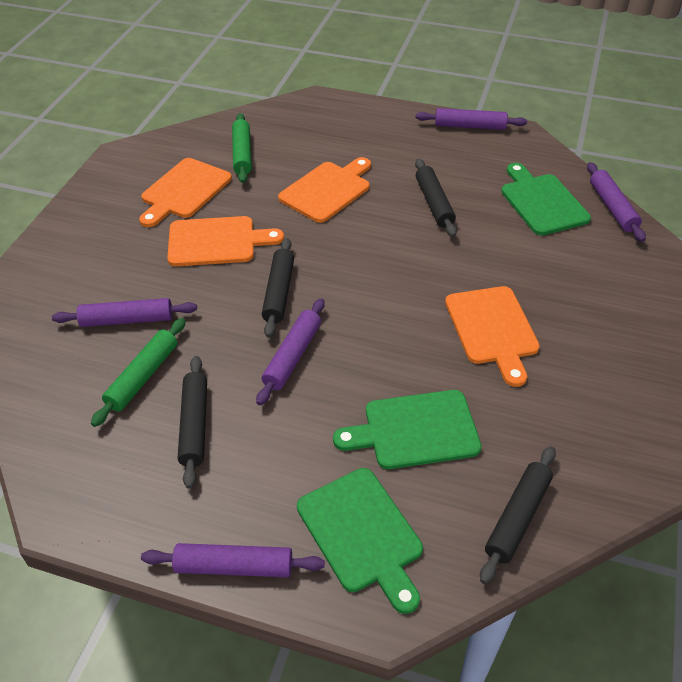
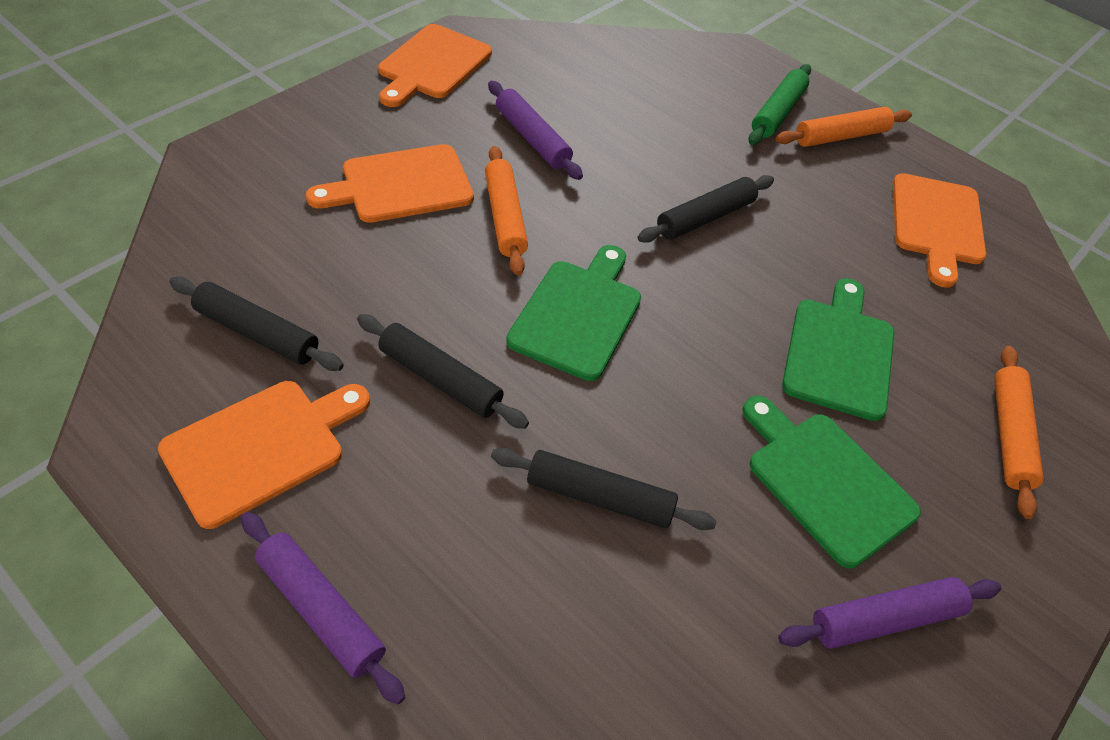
green rolling pin: [91,318,186,427] [232,113,252,183] = 2 -> [748,64,811,145] = 1
orange rolling pin: none = 0 -> [485,146,528,276] [776,107,912,147] [994,346,1044,519] = 3
purple rolling pin: [52,298,197,327] [141,543,325,577] [256,298,325,405] [416,108,527,130] [587,162,646,242] = 5 -> [241,512,406,704] [488,81,583,180] [778,577,1001,649] = 3

